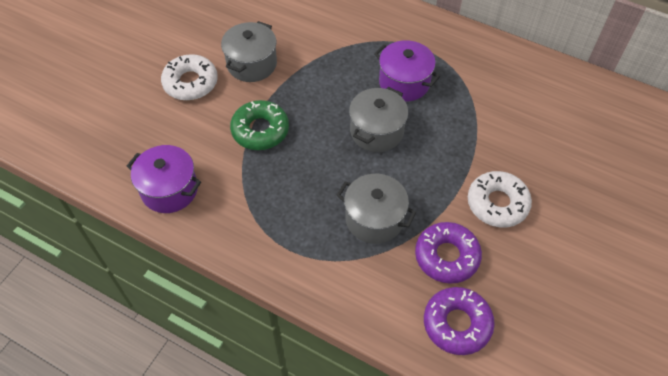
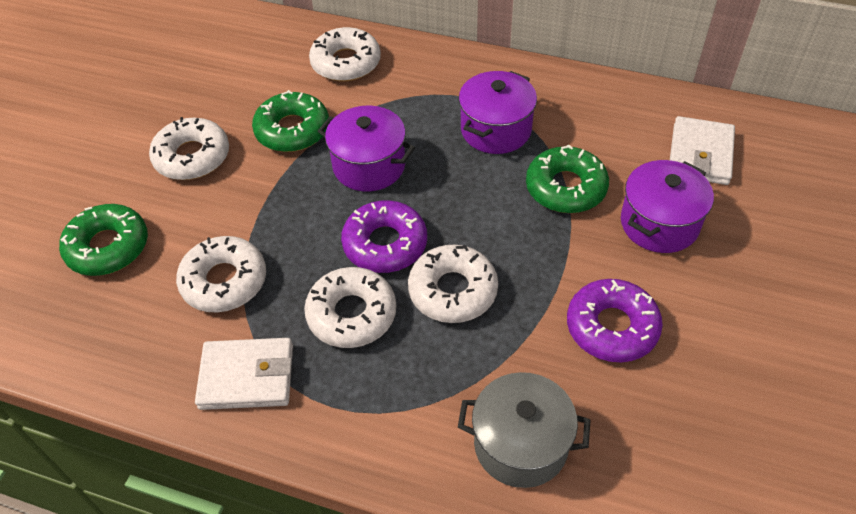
green donut: [230,100,289,150] = 1 -> [59,204,148,276] [252,90,329,152] [526,144,609,213] = 3
grey pot: [221,21,277,82] [336,174,417,244] [349,87,408,152] = 3 -> [458,372,591,488] = 1
purple pot: [127,145,201,213] [374,40,440,101] = 2 -> [318,106,415,192] [459,71,537,154] [621,160,714,253] = 3
white donut: [161,54,218,101] [468,171,532,227] = 2 -> [149,117,229,180] [176,236,266,312] [304,267,396,348] [309,27,381,81] [408,245,498,323] = 5
white wallet: none = 0 -> [195,338,293,410] [670,116,735,185] = 2

